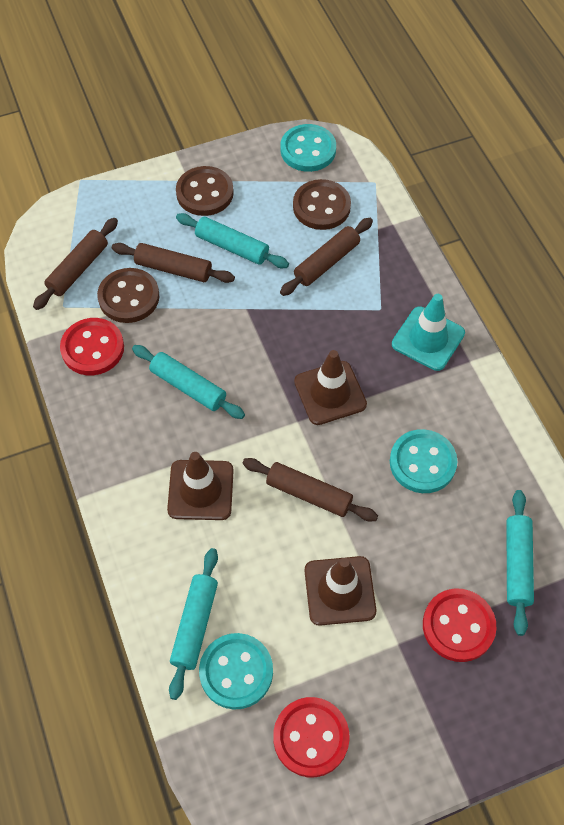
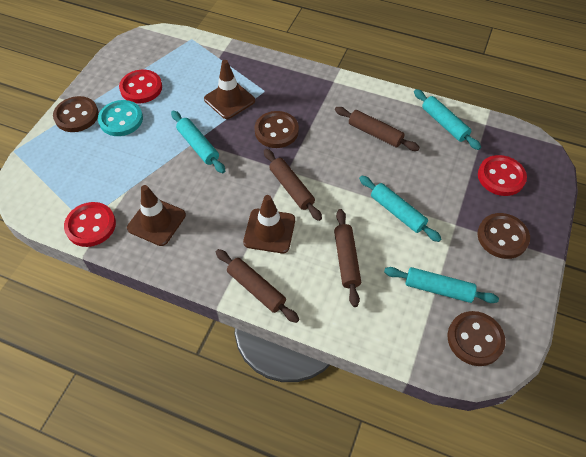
brown button: [97,268,159,323] [176,166,234,216] [293,179,351,230] = 3 -> [53,96,99,132] [255,111,299,148] [448,311,506,366] [478,213,530,259] = 4
turquoise button: [199,633,273,710] [280,124,336,172] [390,429,457,493] = 3 -> [98,100,143,136] = 1
turquoise traffic cone: [392,294,465,371] = 1 -> none = 0

